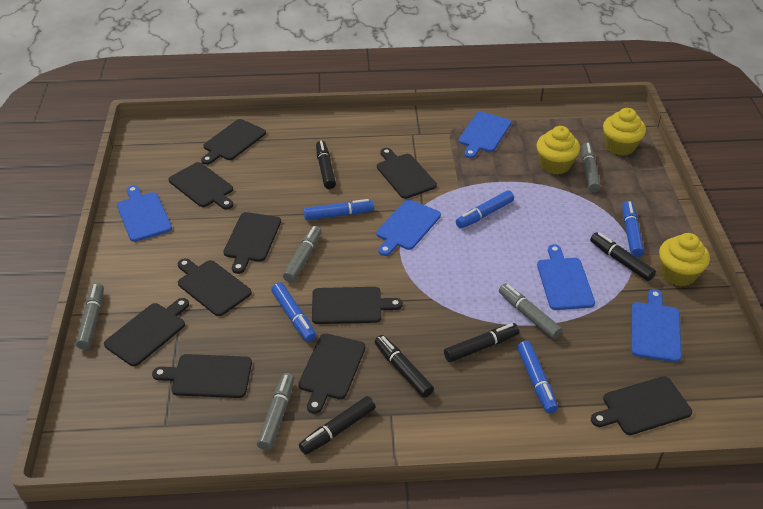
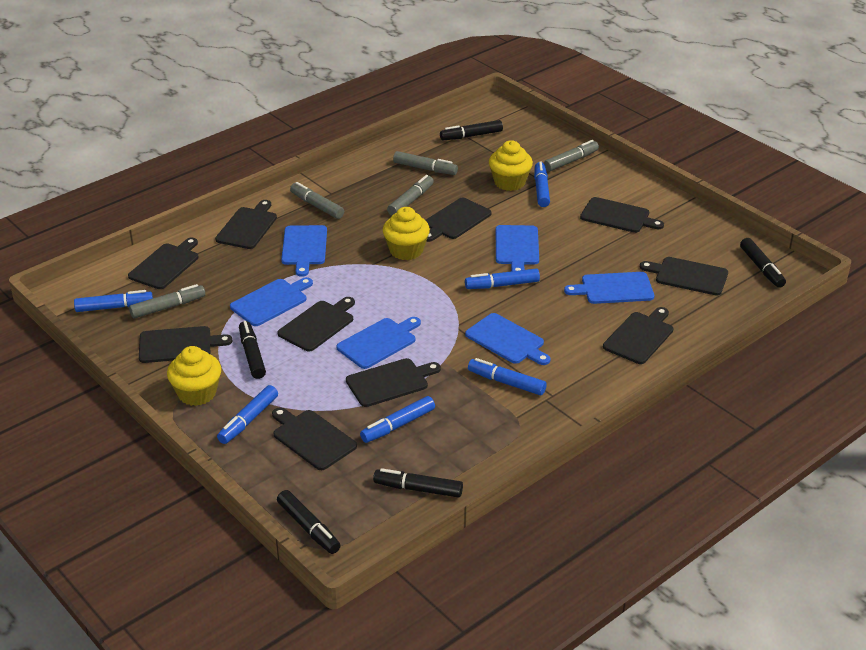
blue cutting board: [117,185,172,242] [376,199,441,256] [459,112,511,158] [537,244,595,310] [631,289,681,362] = 5 -> [230,277,313,326] [281,225,327,277] [336,317,421,369] [465,313,551,365] [496,225,539,271] [564,272,654,304] = 6
blue marker: [271,282,316,342] [304,199,374,220] [456,190,514,229] [517,341,558,414] [622,201,644,257] = 5 -> [74,290,153,312] [217,385,278,444] [360,396,435,443] [465,269,540,289] [468,358,547,395] [534,161,550,207] = 6

